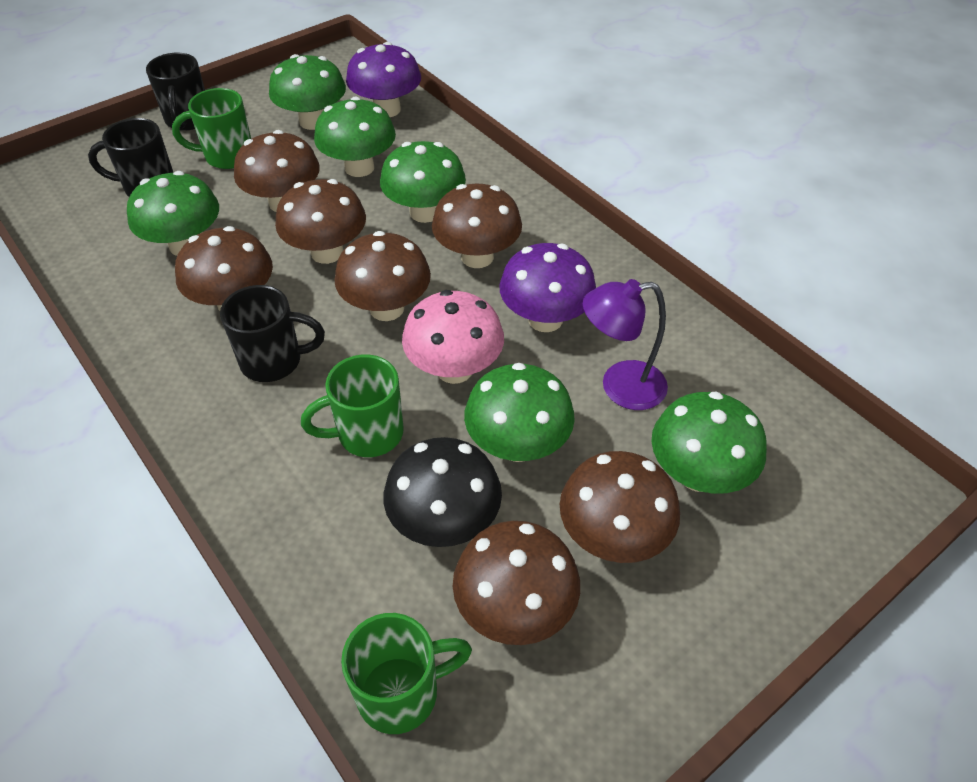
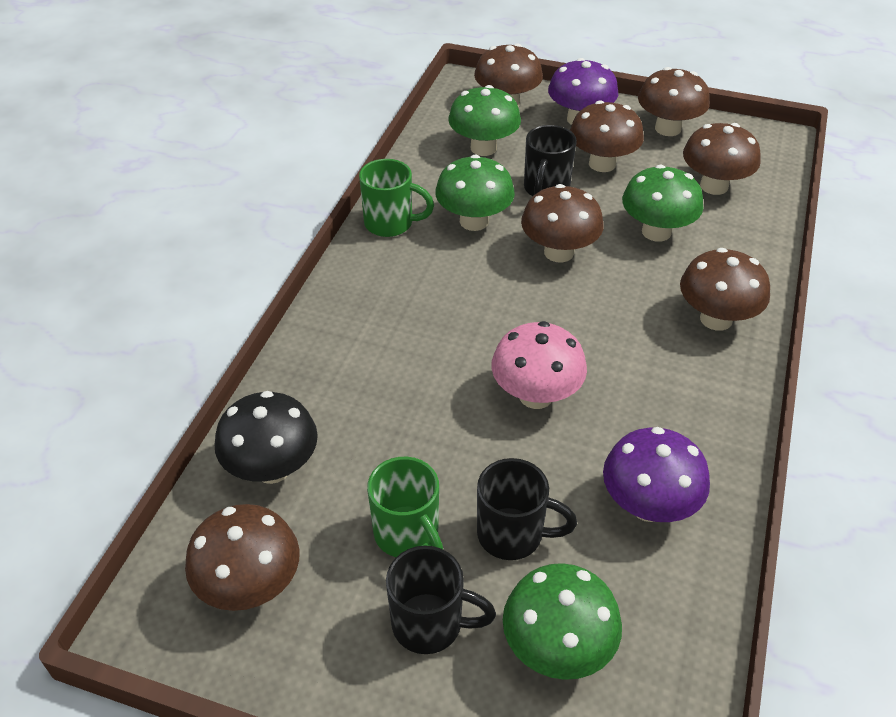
green mug: [172,88,251,169] [301,355,404,457] [341,613,472,734] = 3 -> [359,159,434,237] [367,457,443,557] = 2
green mushroom: [127,171,219,256] [269,54,346,130] [314,97,396,177] [380,141,466,223] [464,363,575,462] [651,391,767,494] = 6 -> [435,154,515,231] [448,85,521,156] [503,563,622,680] [622,164,703,242] = 4
purple lamp: [583,279,668,410] = 1 -> none = 0

